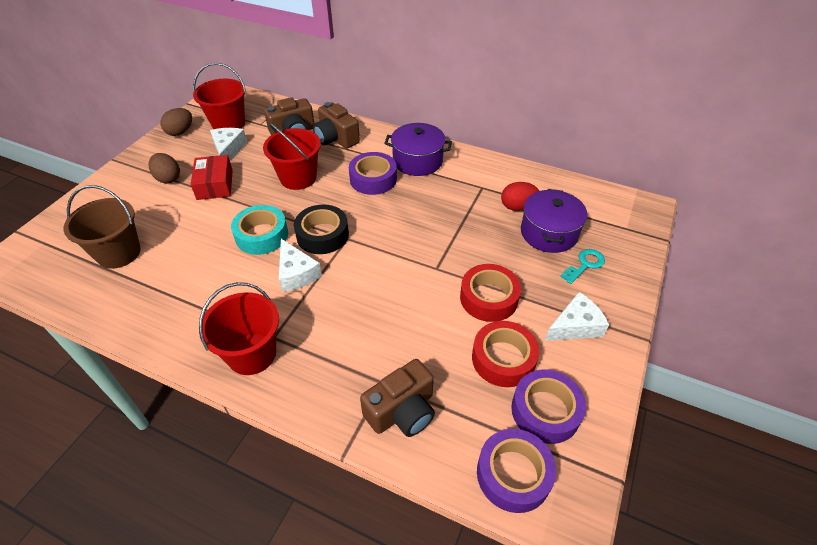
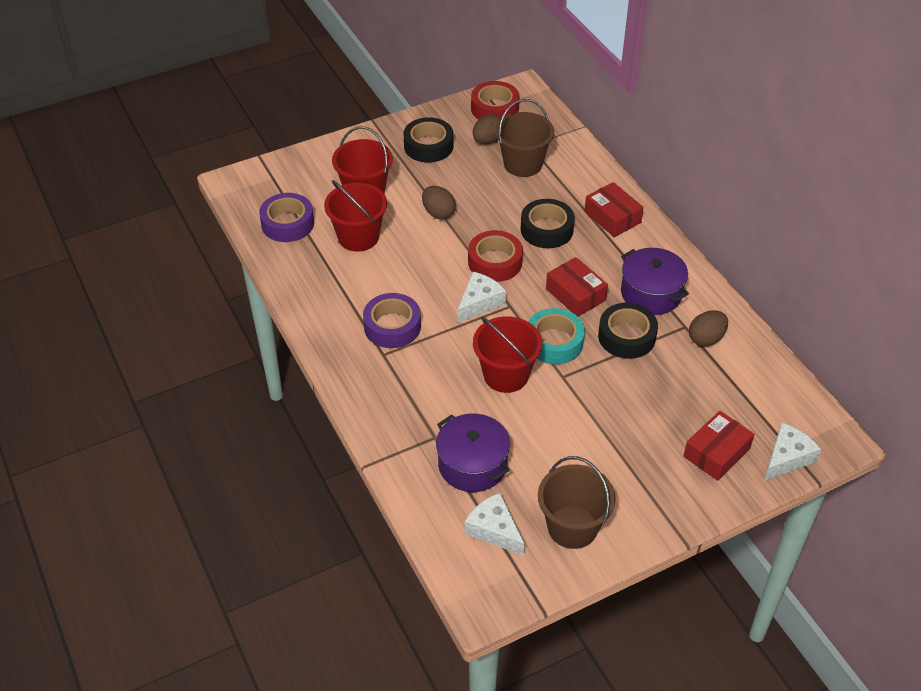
black tape: [294,204,349,254] = 1 -> [403,117,453,163] [521,199,575,248] [598,303,658,359] = 3
brown bucket: [63,185,141,269] = 1 -> [495,99,554,177] [538,456,615,549] = 2
brown camera: [264,97,314,135] [313,102,360,149] [360,359,435,437] = 3 -> none = 0
brown egg: [148,153,180,184] [160,108,192,136] = 2 -> [422,186,456,220] [473,114,501,144] [689,311,728,347] = 3
purple tape: [349,152,397,195] [477,429,556,513] [511,370,586,444] = 3 -> [259,193,314,242] [363,293,421,348] = 2
red box: [190,155,233,200] = 1 -> [546,257,608,317] [584,182,644,237] [684,411,754,481] = 3
red egg: [501,182,539,211] = 1 -> none = 0
turquoise key: [560,249,605,284] = 1 -> none = 0

